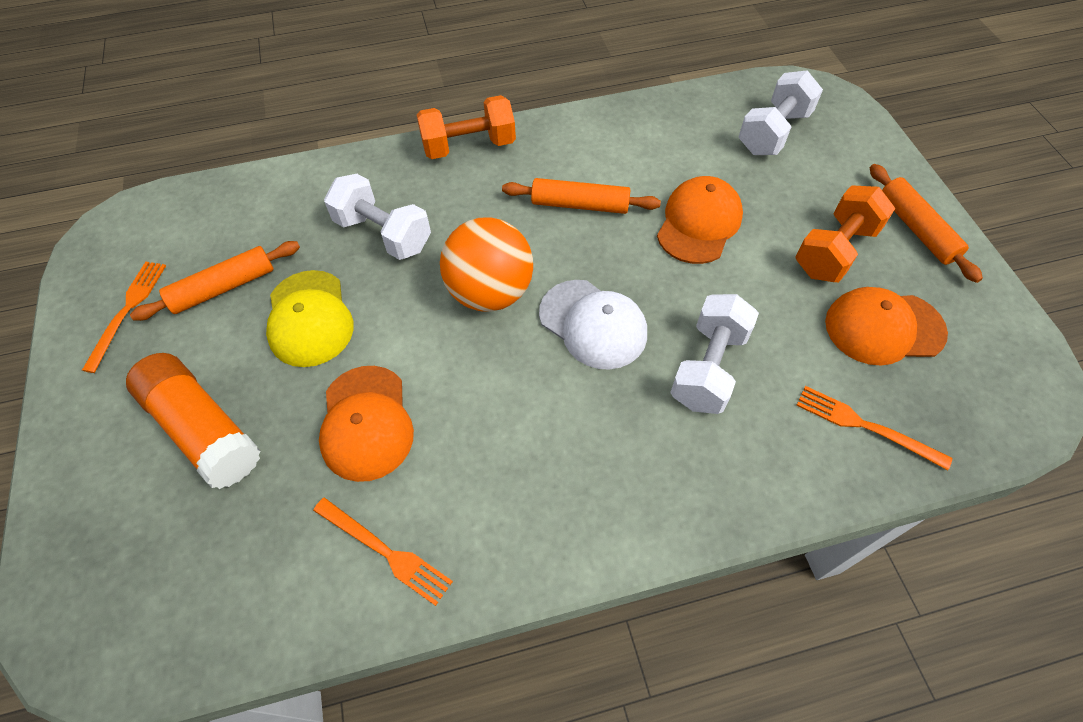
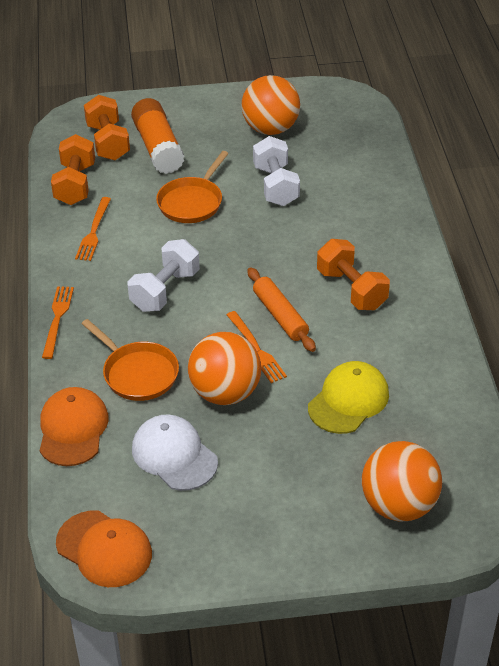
orange ball: [440,217,533,311] = 1 -> [188,332,261,405] [241,75,300,135] [361,441,442,522] = 3
orange cap: [319,366,414,482] [657,176,743,264] [825,287,948,366] = 3 -> [40,387,109,466] [56,511,152,587] = 2
orange dumbbell: [417,95,516,159] [796,185,895,282] = 2 -> [51,134,95,205] [84,95,130,161] [317,239,390,310] = 3
orange pan: none = 0 -> [81,319,179,401] [156,151,229,223] = 2
orange rolling pin: [130,241,300,321] [502,178,661,214] [870,164,983,283] = 3 -> [247,267,316,352] = 1
white dumbbell: [324,174,431,260] [670,294,759,414] [739,70,823,155] = 3 -> [127,239,200,312] [253,136,300,206] = 2

